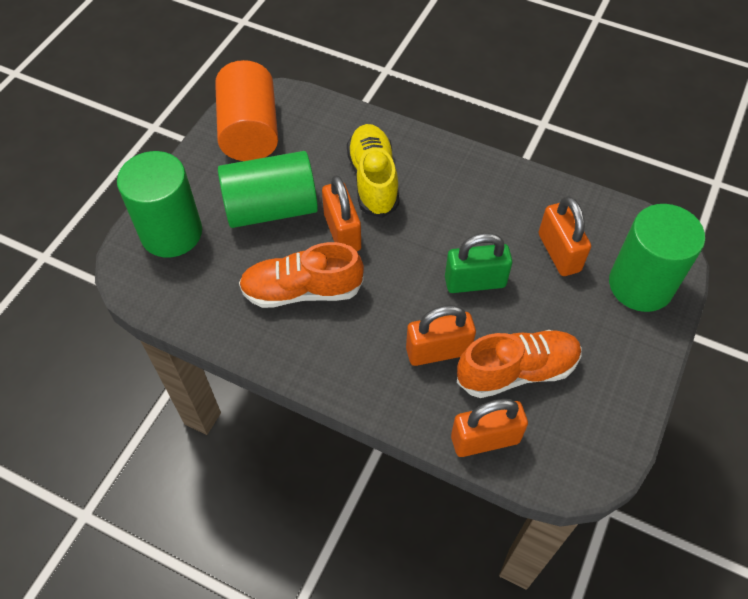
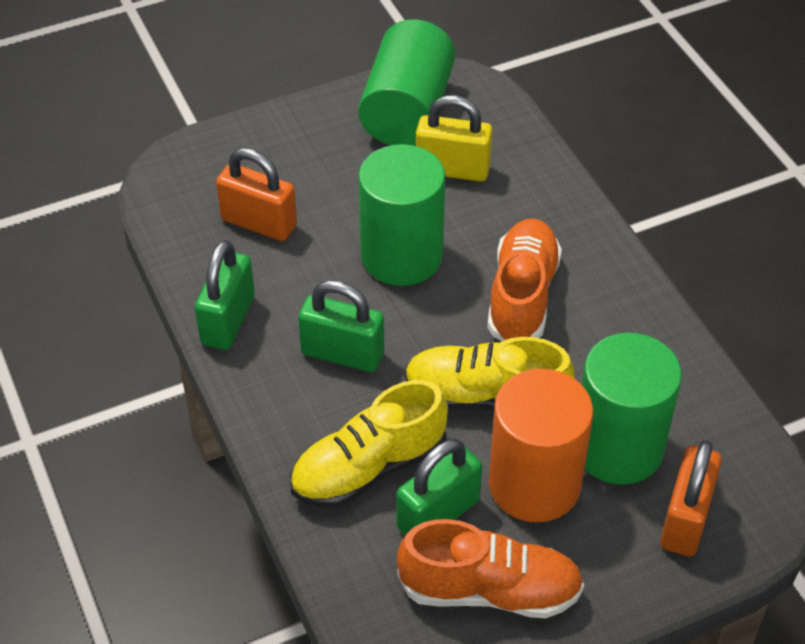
green padlock: [445,233,512,293] = 1 -> [195,240,255,350] [298,280,384,372] [396,439,482,536] = 3
orange padlock: [322,175,361,251] [406,305,476,366] [451,399,528,457] [539,196,591,276] = 4 -> [216,148,297,241] [660,440,722,556] = 2
yellow padlock: none = 0 -> [416,95,493,182] = 1
yellow shoe: [347,124,399,218] = 1 -> [290,380,448,508] [405,337,575,411] = 2

